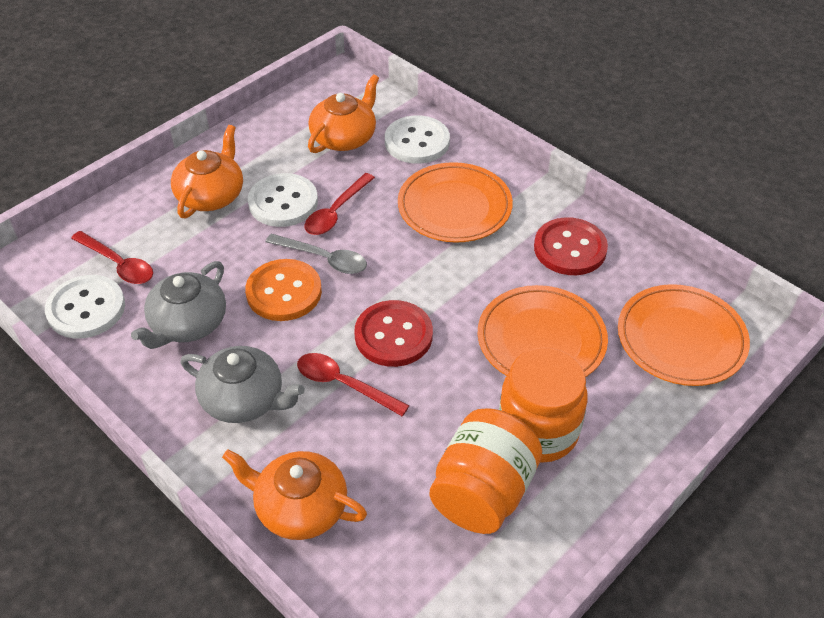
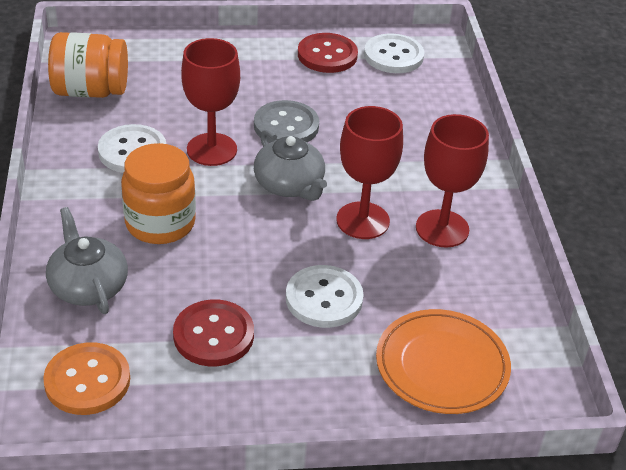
grey button: none = 0 -> [254,100,319,143] = 1
grey spoon: [265,234,367,274] = 1 -> none = 0
orange plate: [398,162,513,243] [478,285,608,377] [618,284,750,386] = 3 -> [376,309,511,414] = 1
orange teapot: [171,125,243,218] [222,449,367,540] [308,75,379,153] = 3 -> none = 0
red goblet: none = 0 -> [181,38,240,166] [336,106,403,239] [416,114,489,248] = 3
red spoon: [71,231,153,284] [297,353,410,416] [305,173,375,235] = 3 -> none = 0

